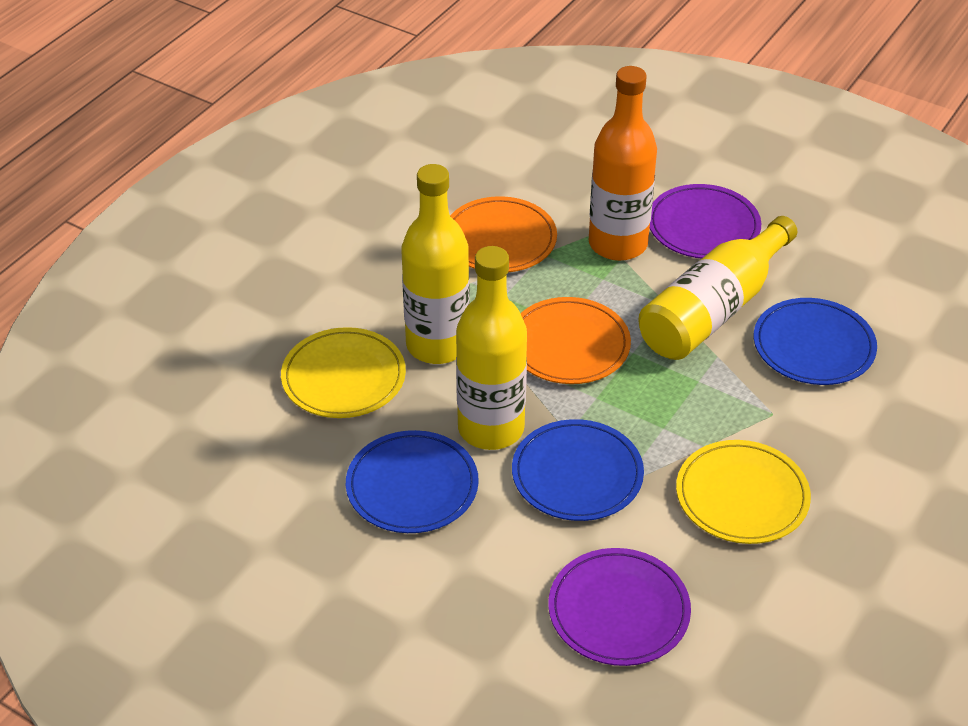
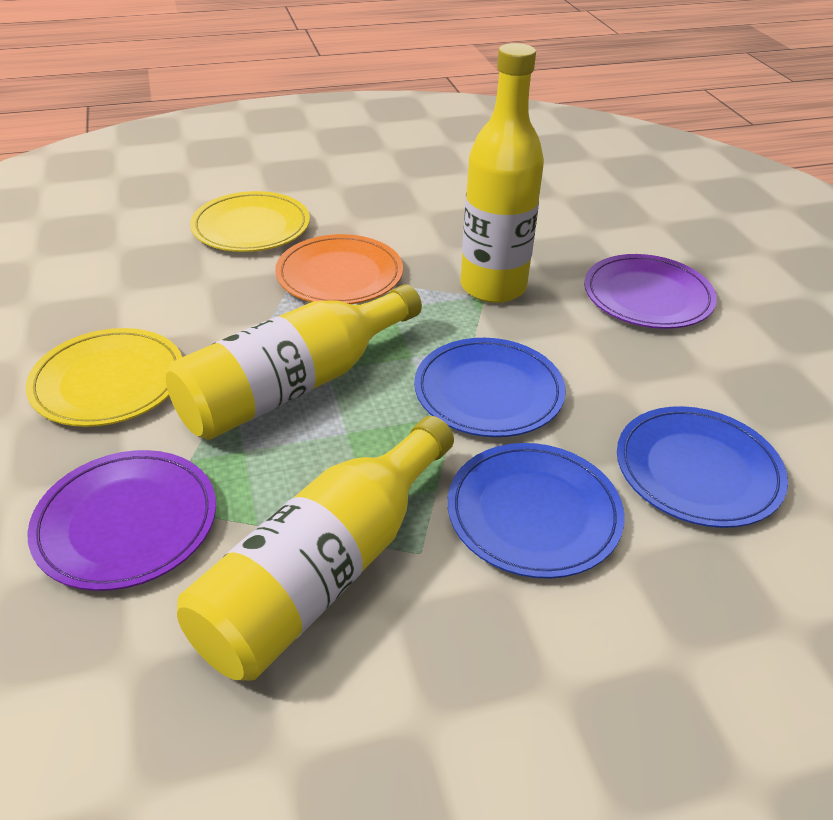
orange bottle: [589,66,657,261] = 1 -> none = 0
orange plate: [450,196,557,272] [520,297,631,384] = 2 -> [275,234,403,304] = 1

